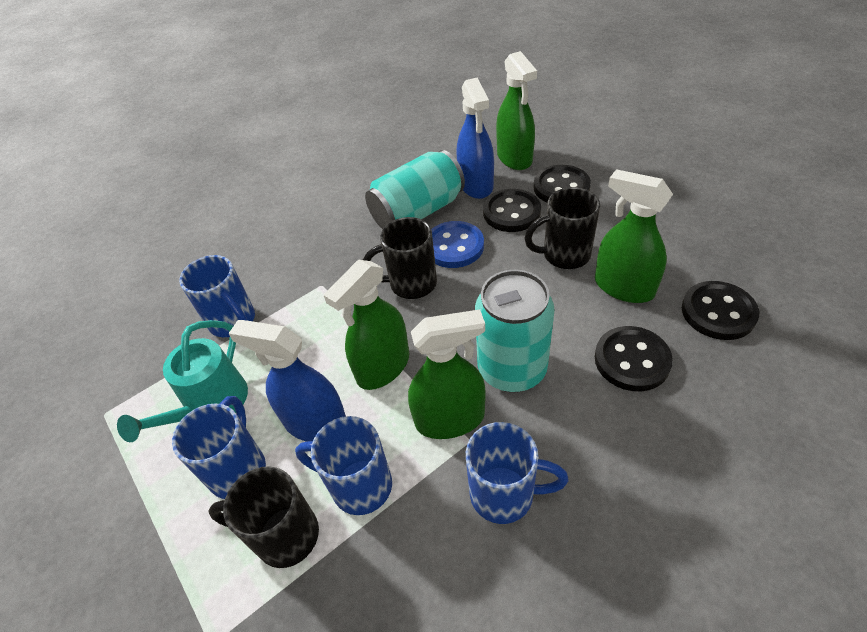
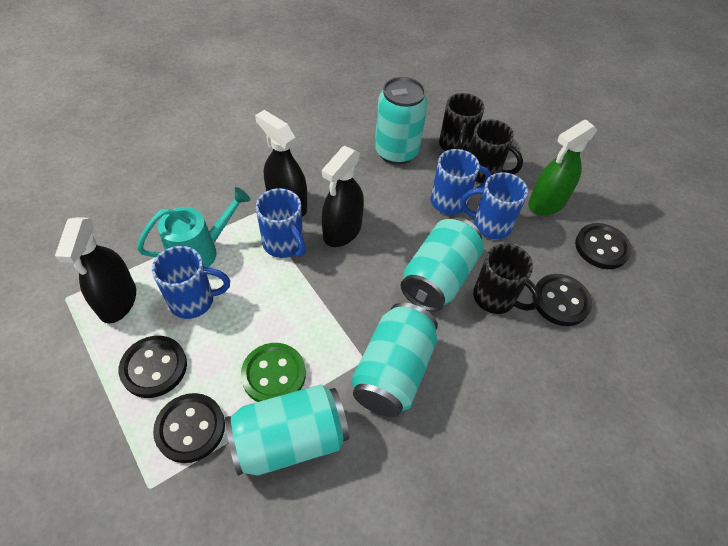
black spray bottle: none = 0 -> [55,217,136,324] [255,110,307,217] [322,146,364,247] = 3
blue button: [431,221,484,268] = 1 -> none = 0
blue spray bottle: [228,320,346,442] [457,78,494,199] = 2 -> none = 0
green button: none = 0 -> [241,343,306,402] = 1
green spray bottle: [324,260,409,390] [408,309,486,439] [496,51,537,170] [595,169,673,303] = 4 -> [528,120,597,215] = 1
turquoise can: [365,150,465,229] [475,270,555,392] = 2 -> [225,384,349,476] [351,303,438,417] [375,77,428,165] [400,217,483,312] = 4

